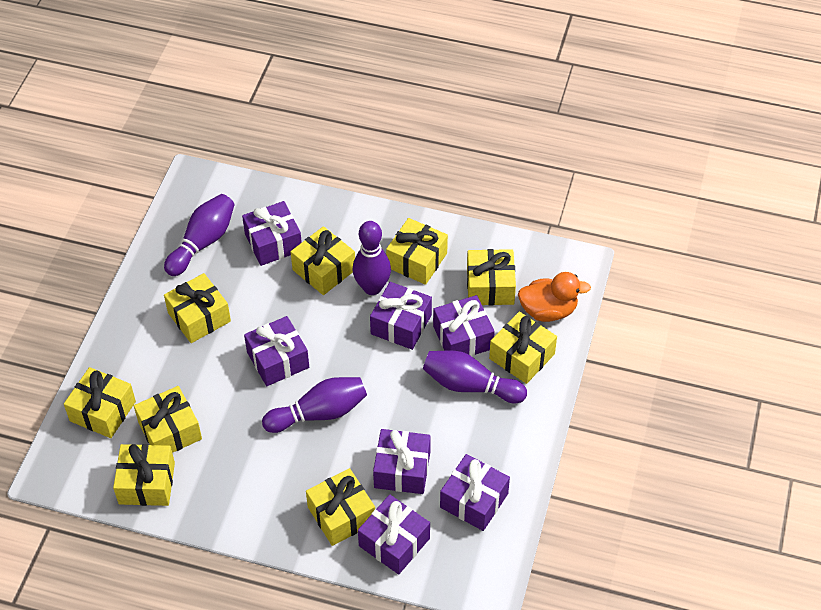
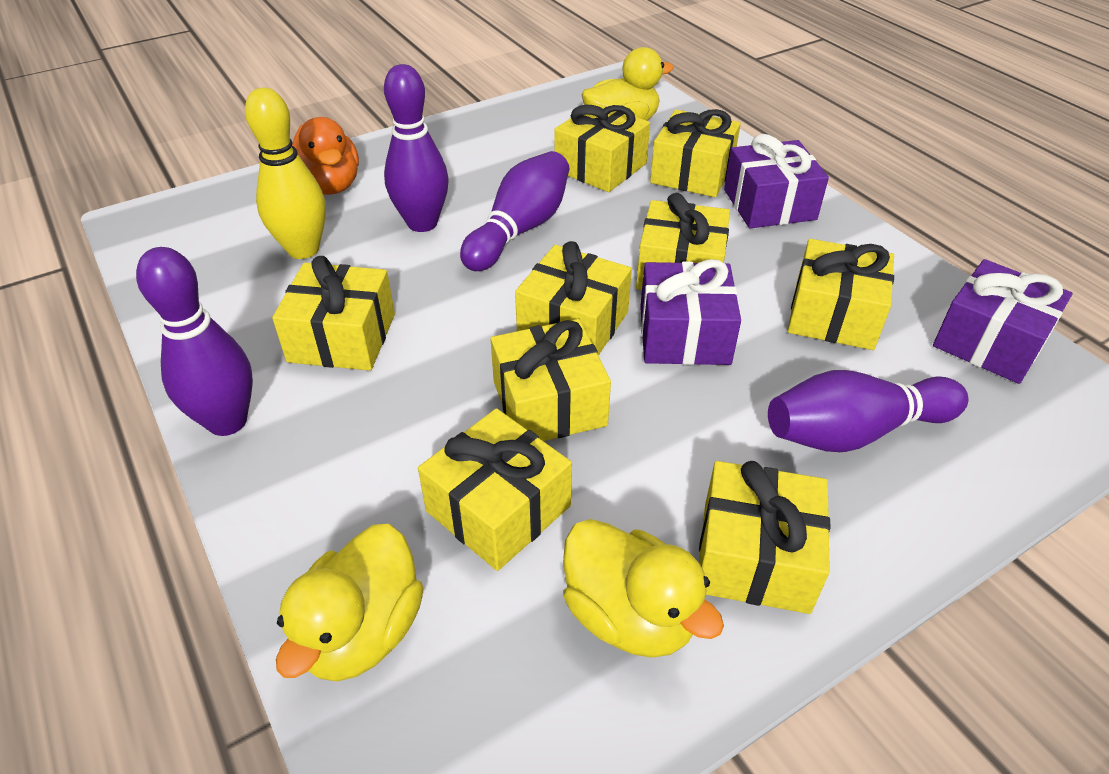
purple gift: [242,201,302,266] [244,316,309,386] [358,494,430,574] [370,282,432,350] [373,429,431,494] [433,295,495,356] [440,454,510,531] = 7 -> [640,259,741,365] [724,134,829,228] [933,259,1072,384] = 3
yellow bowling pin: none = 0 -> [245,88,326,259] = 1
yellow duck: none = 0 -> [276,524,424,681] [563,519,724,658] [581,47,674,121] = 3

